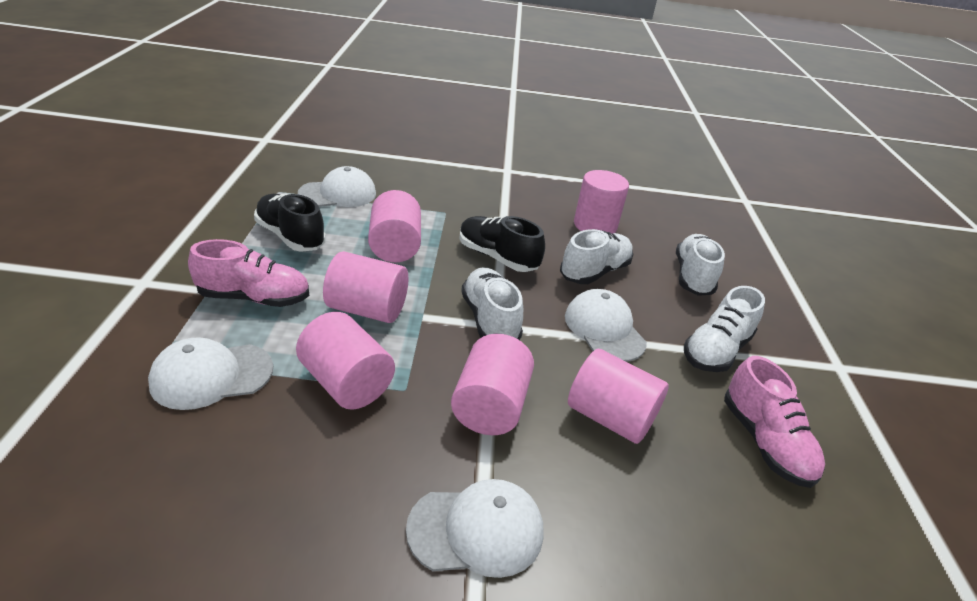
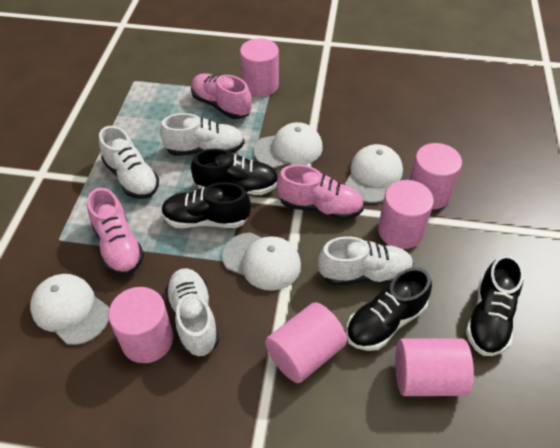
black shoe: [254,194,326,252] [459,216,545,272] = 2 -> [161,182,251,228] [191,149,278,195] [346,267,432,351] [466,255,524,356] = 4
pink shoe: [188,239,309,307] [724,356,825,488] = 2 -> [87,188,144,276] [191,73,252,119] [277,164,364,220] = 3

